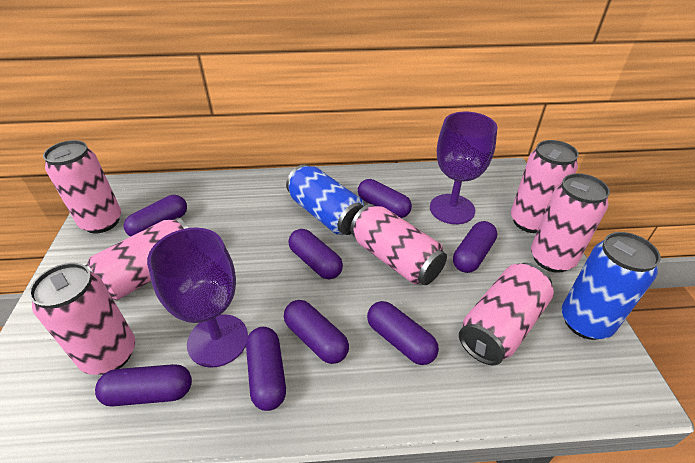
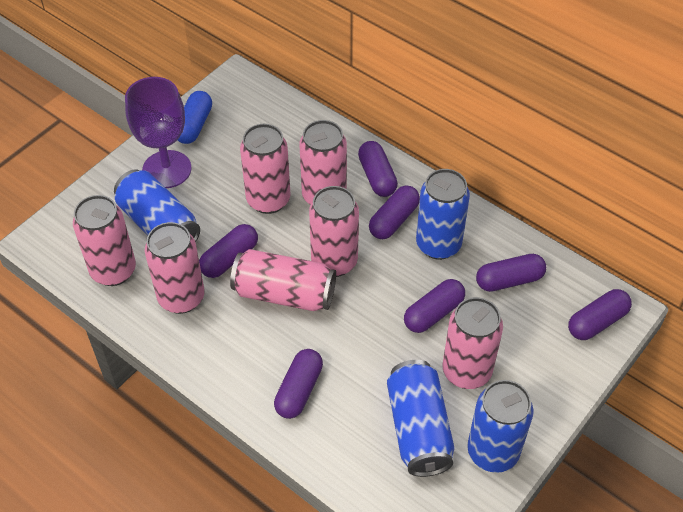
blue can: [286,164,364,235] [562,232,661,340] = 2 -> [114,169,200,242] [387,360,455,477] [416,169,470,260] [467,380,533,473] = 4
blue capsule: none = 0 -> [178,91,212,144] = 1
purple capsule: [95,364,192,407] [124,195,187,237] [246,327,286,411] [284,300,349,364] [288,229,343,279] [358,179,412,218] [367,301,439,365] [453,221,497,273] = 8 -> [199,224,258,278] [274,349,323,419] [358,141,398,197] [369,185,420,239] [404,279,465,333] [476,254,546,292] [568,289,632,340] = 7
purple goblet: [147,227,248,368] [430,112,497,224] = 2 -> [125,77,192,188] = 1

